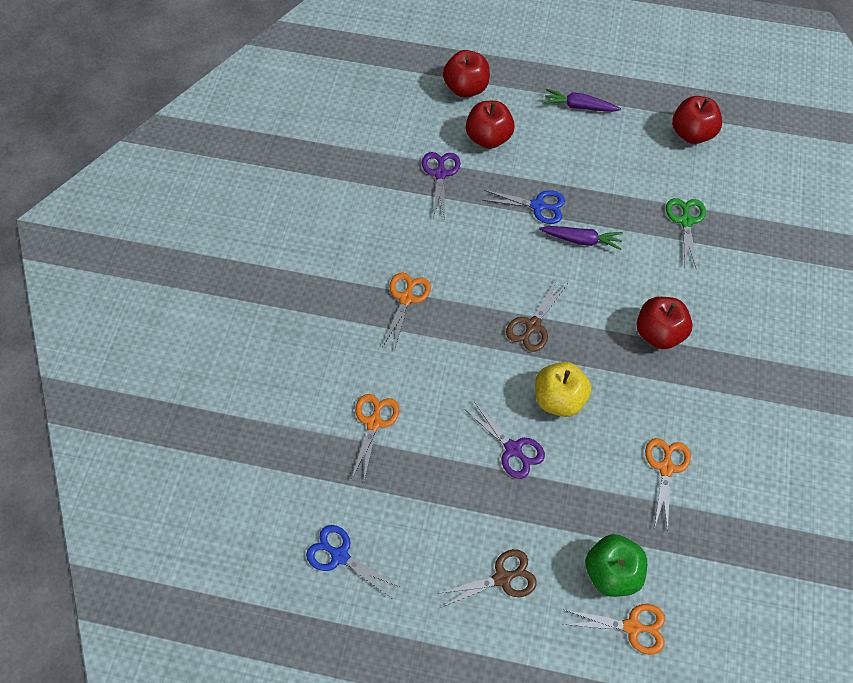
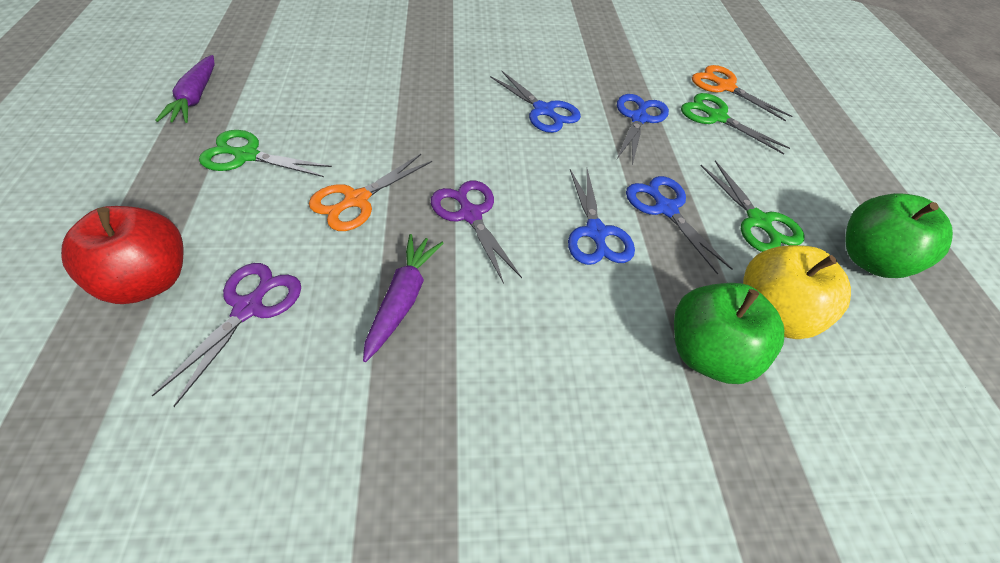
blue scissors: [306,525,399,598] [483,190,565,224] = 2 -> [490,70,581,133] [568,169,635,265] [617,94,669,165] [626,176,732,275] = 4
brown scissors: [436,549,537,607] [506,280,568,352] = 2 -> none = 0
green apple: [585,534,647,597] = 1 -> [674,283,784,384] [846,193,953,278] = 2
green scissors: [666,198,706,270] = 1 -> [199,130,332,177] [681,93,790,155] [701,160,805,252] = 3
orange scissors: [351,394,400,481] [383,273,431,351] [563,604,665,654] [645,438,691,532] = 4 -> [309,154,432,231] [692,65,793,121] = 2
red apple: [443,50,490,97] [466,101,515,149] [637,297,693,349] [672,96,722,144] = 4 -> [61,206,183,304] = 1

